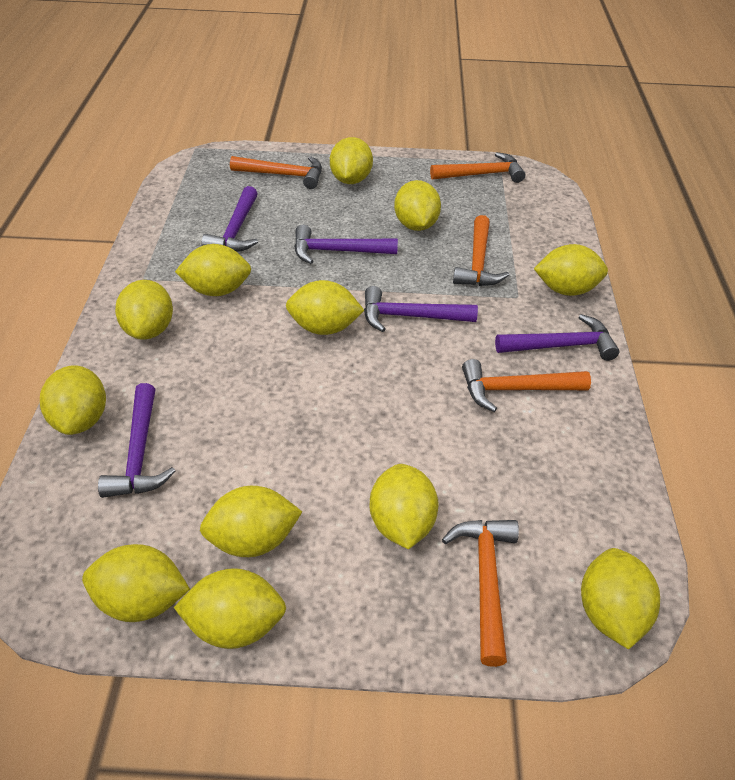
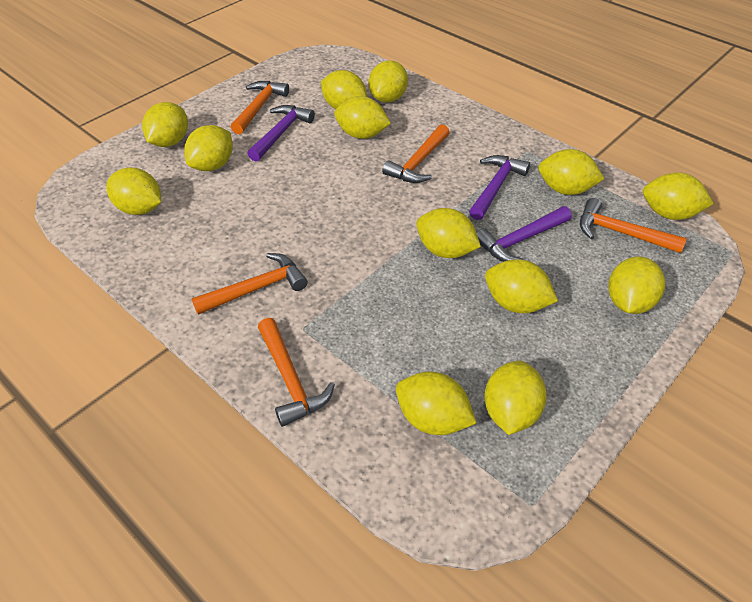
purple hammer: [98,383,175,498] [202,186,258,252] [294,225,398,264] [364,286,478,332] [495,314,619,361] = 5 -> [247,105,315,162] [469,155,530,220] [477,206,572,262] = 3
yellow lemon: [40,366,106,435] [82,544,190,622] [115,280,173,340] [174,568,286,649] [175,244,251,296] [200,486,302,557] [286,280,365,335] [330,137,373,184] [370,464,439,549] [394,180,441,231] [534,244,608,296] [581,548,660,649] = 12 -> [106,167,161,215] [142,102,188,147] [184,125,233,171] [321,70,367,109] [334,96,391,139] [369,60,408,103] [396,372,477,435] [416,208,481,258] [484,361,547,435] [485,259,558,313] [538,149,604,195] [608,257,665,314] [643,172,714,220] = 13

